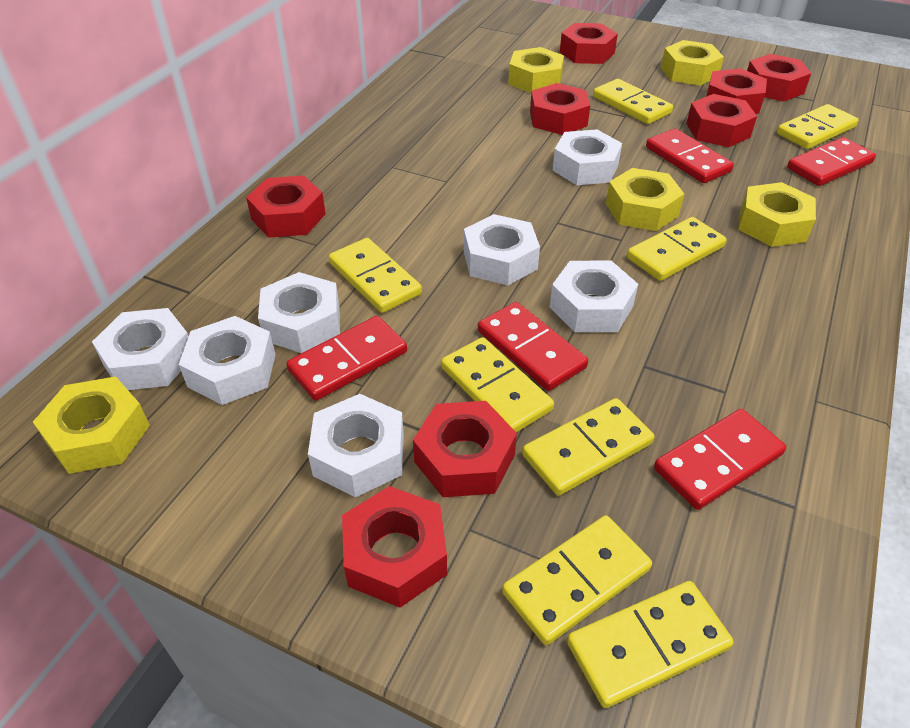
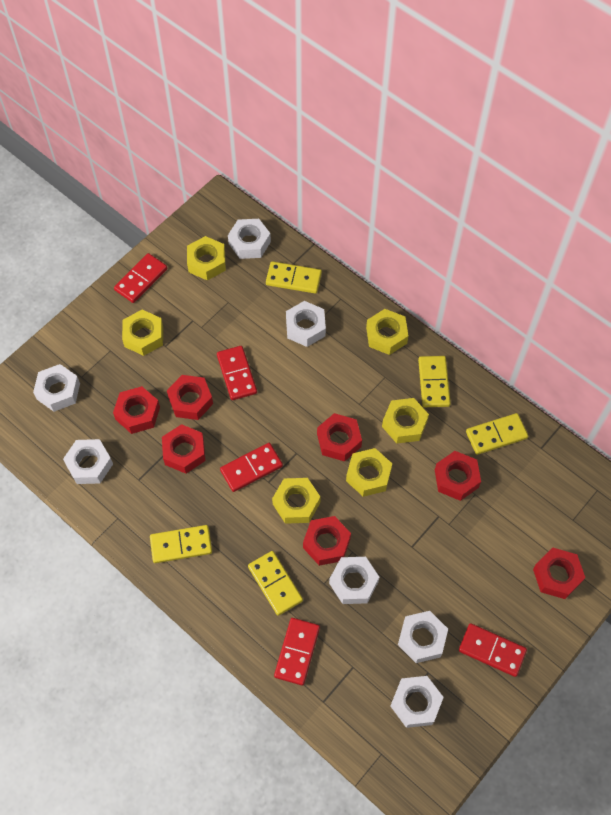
red nut: [246,176,326,238] [342,486,447,608] [413,401,517,497] [530,83,590,135] [560,23,618,64] [686,94,757,147] [706,68,767,114] [747,54,811,102] = 8 -> [113,386,160,434] [162,424,205,474] [167,375,213,420] [303,516,351,566] [317,413,362,462] [435,451,481,501] [533,548,585,599] = 7
yellow domino: [329,238,422,313] [441,337,554,433] [502,515,652,645] [522,398,654,496] [567,581,734,708] [593,79,673,124] [627,217,727,281] [777,104,859,149] = 8 -> [150,525,212,563] [248,551,303,616] [266,261,322,294] [418,356,451,407] [466,413,528,455] = 5
yellow nut: [33,377,150,474] [508,47,564,93] [606,168,684,231] [661,40,724,86] [738,182,816,247] = 5 -> [122,310,163,356] [187,236,226,281] [272,478,321,524] [346,448,392,497] [366,309,408,355] [382,398,429,443] = 6

